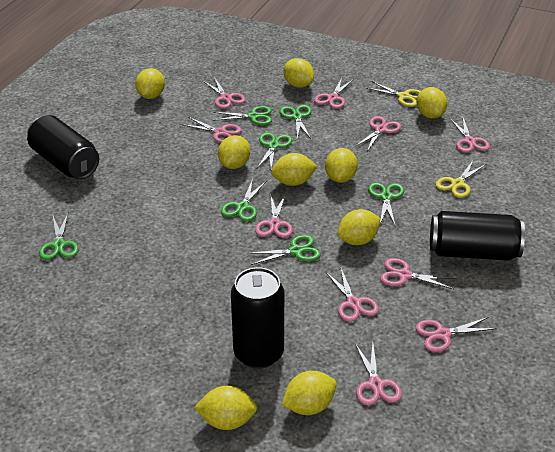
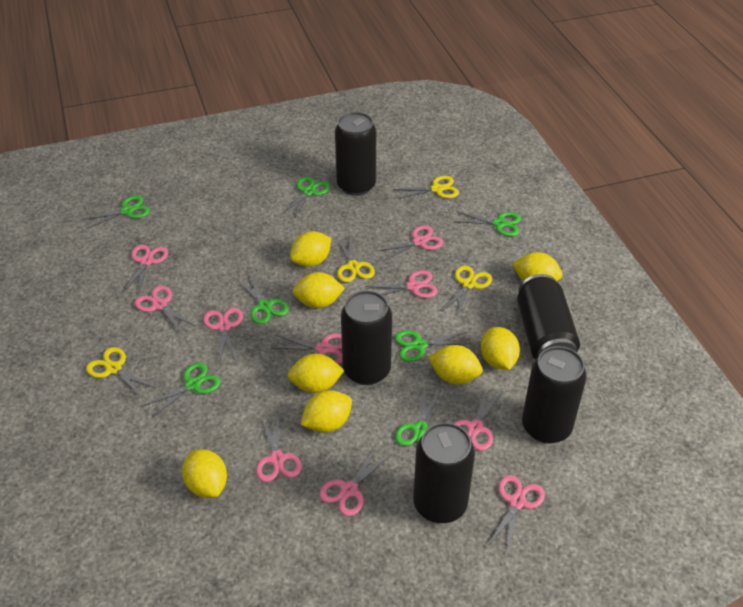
black can: [27,115,99,179] [231,267,284,369] [430,211,525,261] = 3 -> [335,112,376,196] [341,290,392,385] [413,422,475,523] [517,274,580,360] [522,346,587,444] = 5
yellow lemon: [135,68,165,99] [194,386,257,430] [218,135,250,169] [271,153,317,186] [282,371,336,415] [283,58,314,88] [325,148,358,183] [338,209,380,245] [417,87,447,119] = 9 -> [182,449,227,498] [288,354,345,393] [290,231,331,267] [293,272,345,308] [301,390,352,433] [428,345,483,384] [481,327,520,370] [512,252,563,282] = 8
yellow scissors: [366,81,421,107] [435,161,486,198] = 2 -> [86,347,156,399] [336,233,375,283] [394,176,459,199] [442,266,492,317] = 4

